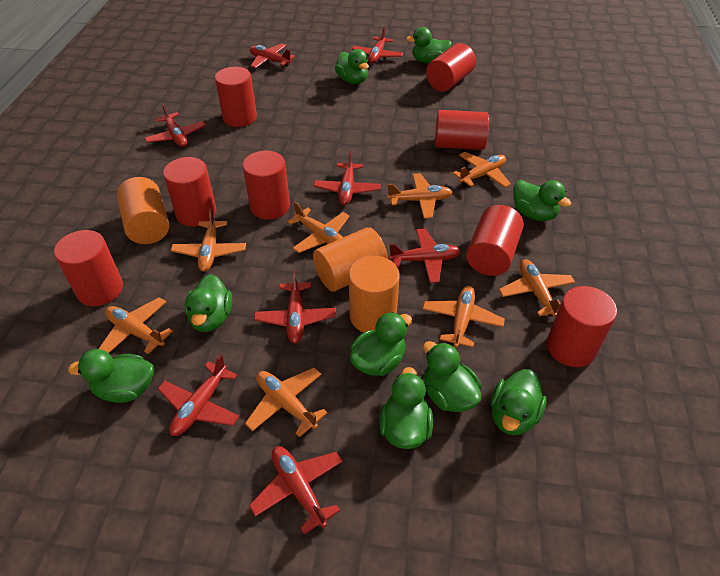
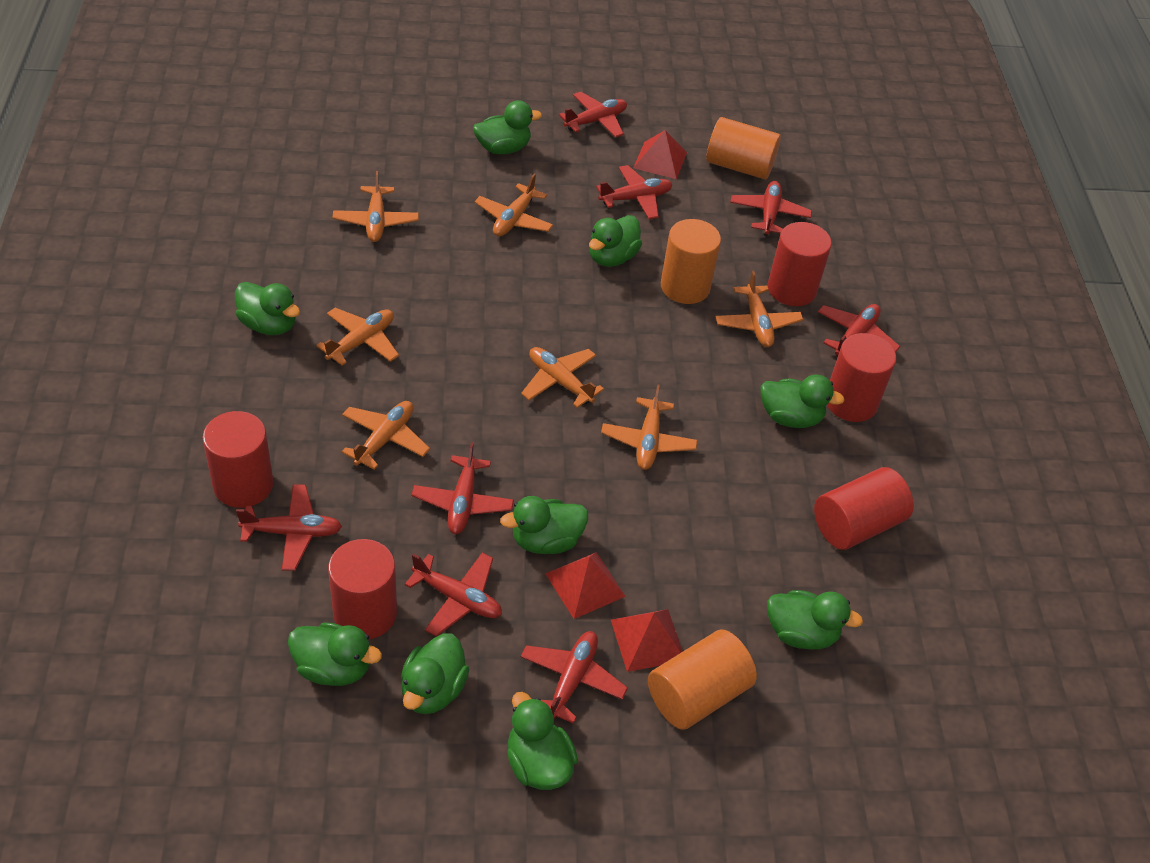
orange plane: [99,297,173,354] [171,208,246,272] [245,368,328,437] [287,202,350,253] [387,173,453,219] [422,286,505,348] [453,152,511,188] [499,259,575,317] = 8 -> [316,308,399,366] [332,171,419,242] [342,401,430,470] [475,173,553,236] [521,347,604,408] [601,384,698,470] [715,271,803,347] = 7
red cylinder: [54,230,123,306] [163,157,217,227] [215,67,257,127] [243,151,290,219] [426,43,476,91] [435,110,489,150] [466,205,524,276] [547,286,617,367] = 8 -> [203,411,274,508] [328,539,397,639] [768,222,832,306] [814,467,914,550] [827,333,896,422] = 5
red pyramid: none = 0 -> [545,552,626,619] [611,609,683,672] [633,130,687,179] = 3

